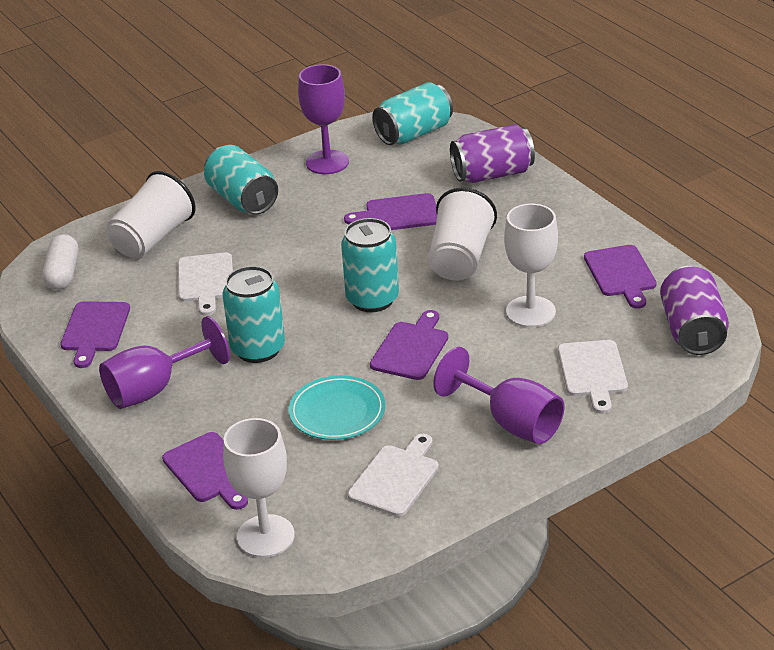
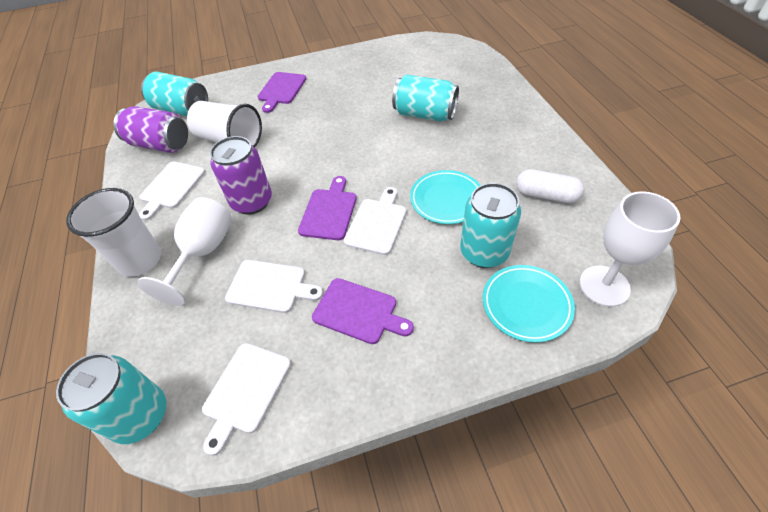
purple cutting board: [61,301,130,368] [162,432,248,510] [344,193,437,230] [370,310,448,380] [584,245,657,309] = 5 -> [257,72,306,113] [298,176,357,240] [312,278,414,344] = 3
purple goblet: [99,316,230,409] [298,64,349,174] [433,347,564,444] = 3 -> none = 0
turquoise plate: [289,375,385,440] = 1 -> [410,170,480,224] [483,265,575,343] = 2
white cutting board: [178,252,233,316] [348,434,439,517] [558,340,628,414] = 3 -> [139,161,205,221] [202,343,291,456] [225,260,323,313] [344,187,407,255] = 4

